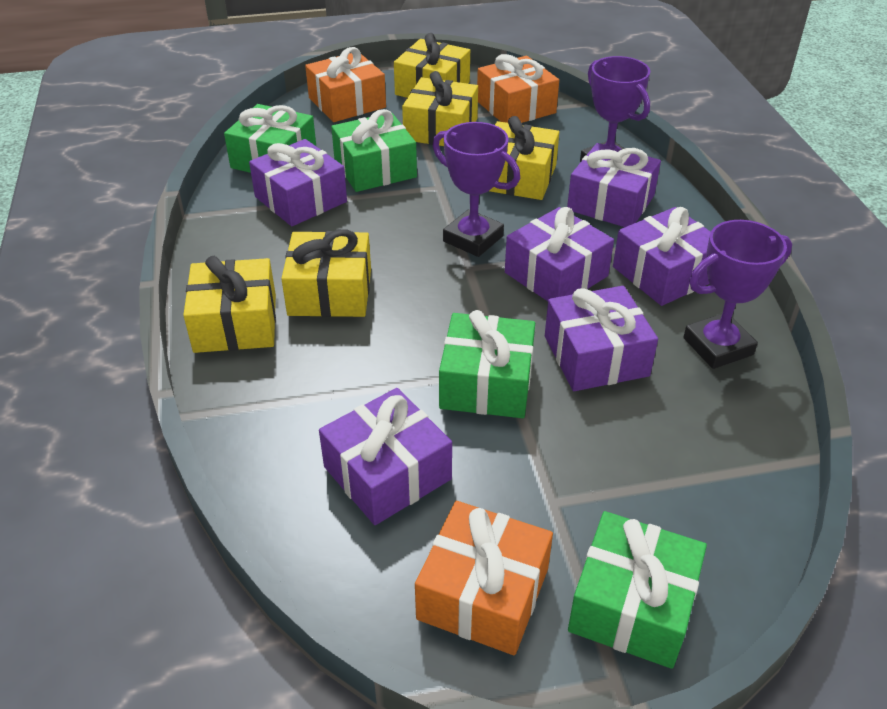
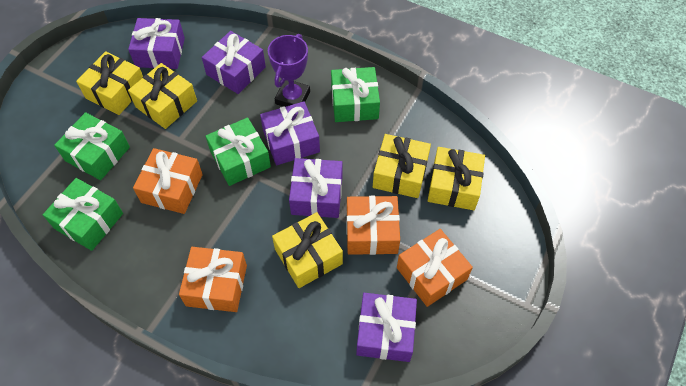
orange gift: [305,47,386,122] [415,501,553,655] [477,54,559,123] = 3 -> [133,148,203,214] [179,247,247,312] [347,196,400,255] [397,229,473,307] = 4
purple gift: [249,139,347,226] [319,388,452,525] [505,207,614,301] [545,286,658,391] [567,143,661,227] [613,207,711,306] = 6 -> [128,18,185,69] [202,31,266,94] [260,101,320,165] [289,158,343,218] [356,293,417,362] = 5
purple trophy: [433,122,520,257] [580,56,650,162] [683,220,792,369] = 3 -> [268,34,310,107] = 1

